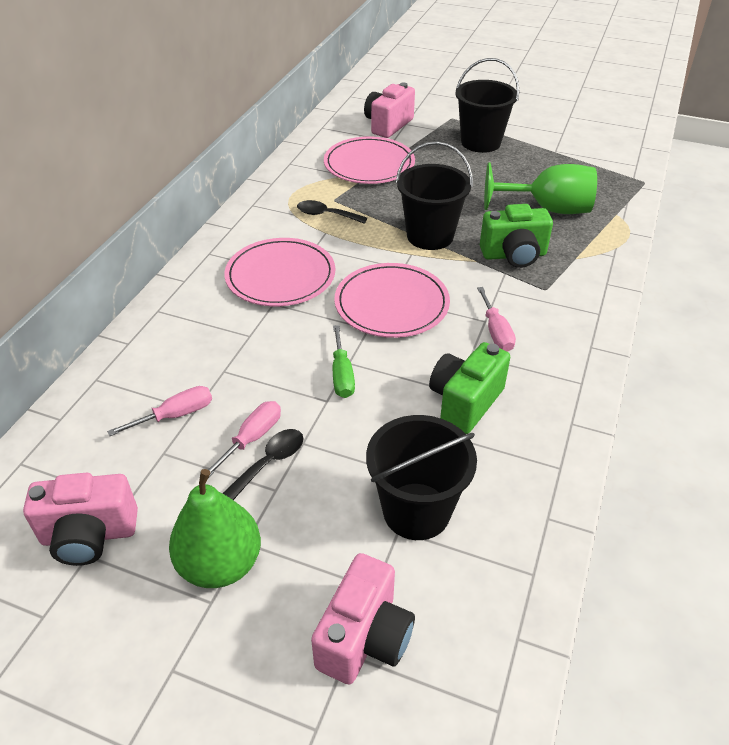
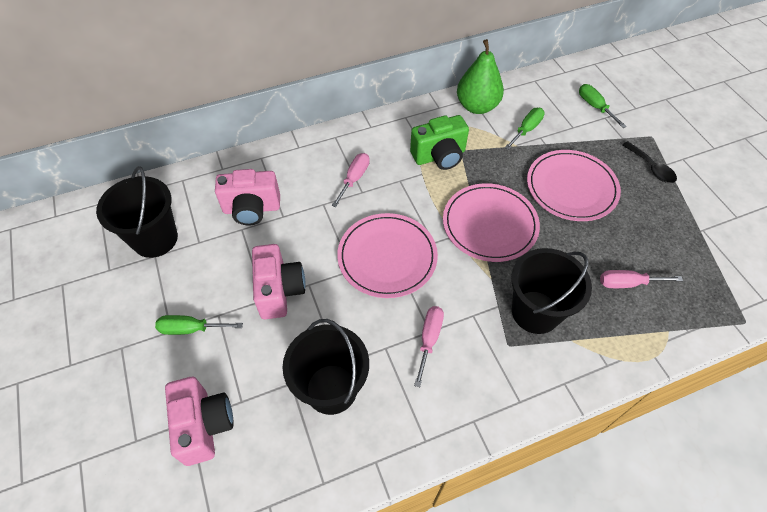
black spoon: [222,429,303,500] [297,200,367,224] = 2 -> [622,141,677,183] = 1
green camera: [429,342,510,434] [480,204,553,268] = 2 -> [410,115,469,170] = 1
green goblet: [484,162,597,214] = 1 -> none = 0
green screwdriver: [332,325,355,398] = 1 -> [155,315,243,335] [504,108,545,150] [579,84,627,128] = 3

